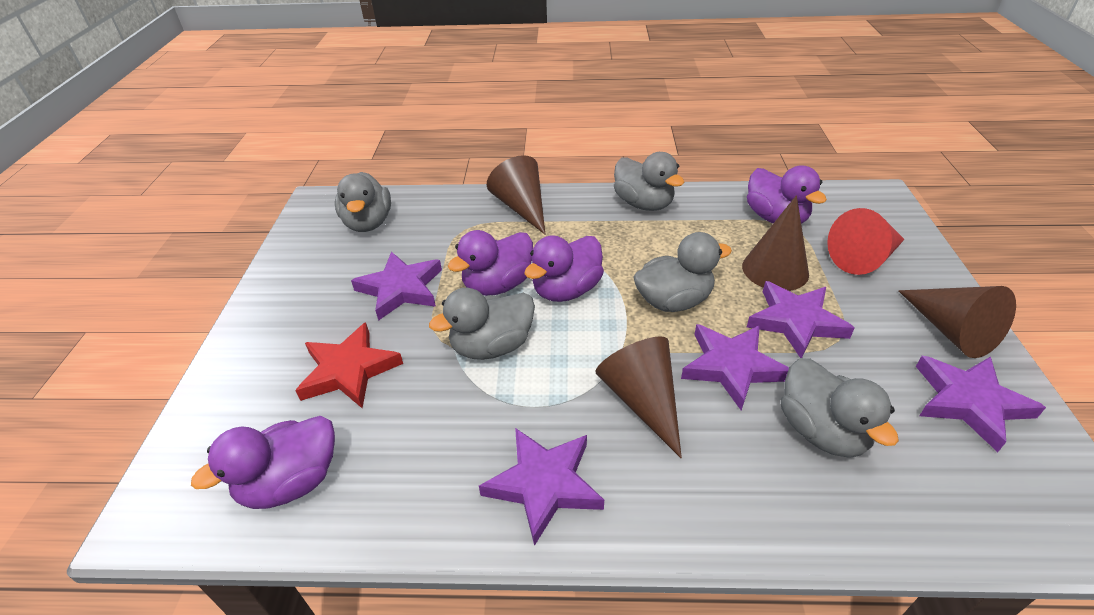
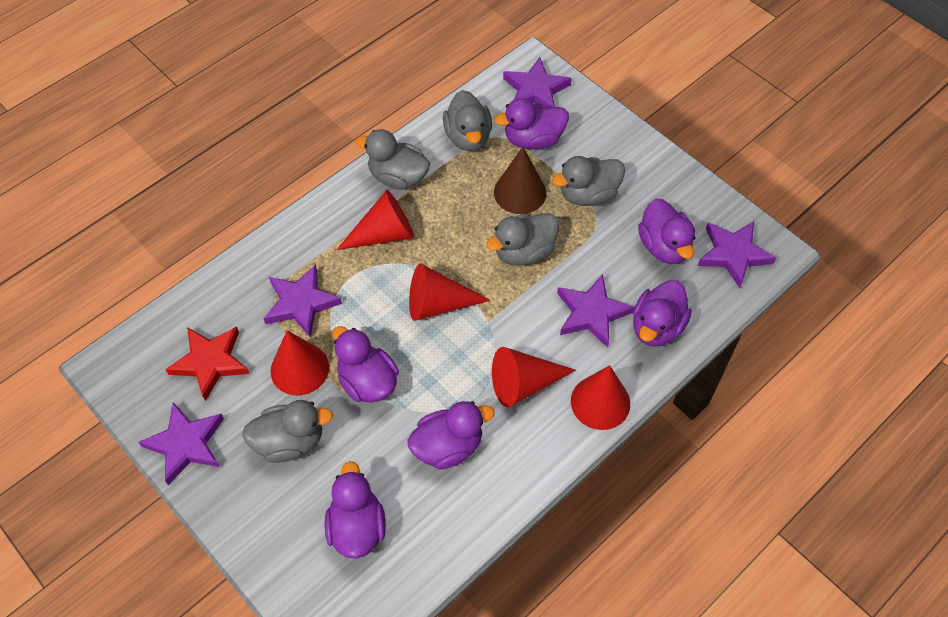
brown cone: [487,155,546,235] [596,336,682,458] [742,195,809,291] [898,286,1016,358] = 4 -> [494,147,546,214] = 1
purple duck: [191,416,335,509] [448,230,533,296] [524,235,604,302] [747,165,827,224] = 4 -> [324,461,386,559] [332,326,399,403] [407,401,495,470] [494,98,569,149] [633,280,692,347] [638,199,695,264] = 6
red cone: [827,208,905,275] = 1 -> [271,330,329,395] [336,190,414,250] [409,263,491,321] [492,347,576,407] [571,365,630,430] = 5

